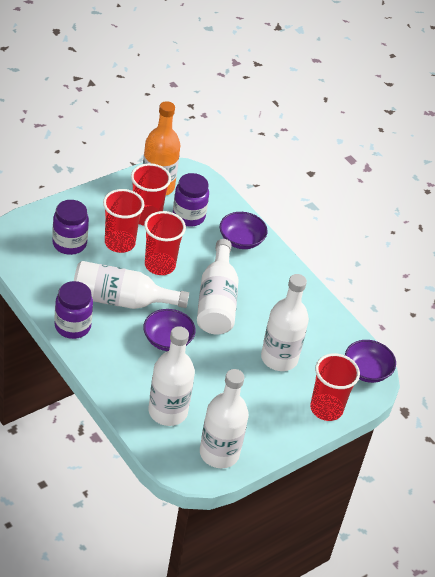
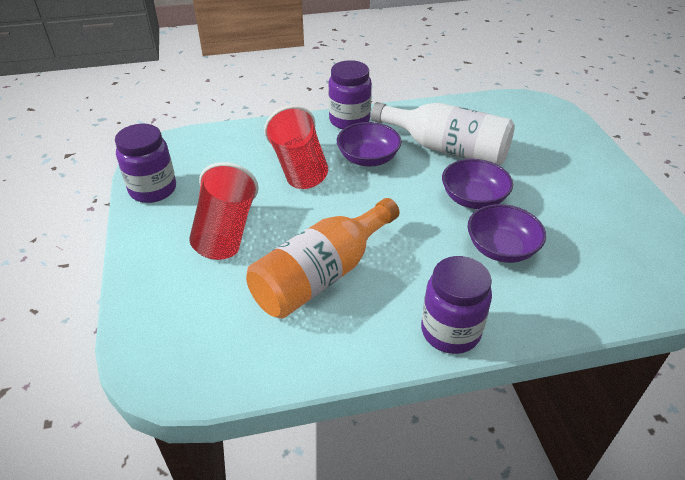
red cup: [103,189,144,253] [131,163,171,226] [144,211,186,275] [310,353,360,421] = 4 -> [189,162,259,260] [264,105,328,189] = 2
white bottle: [74,261,189,309] [148,326,195,426] [197,239,239,334] [200,369,249,468] [261,274,309,371] = 5 -> [371,102,515,165] = 1

